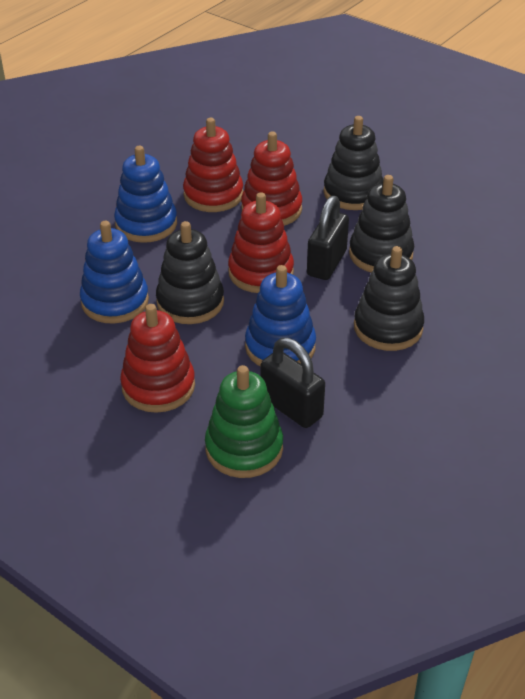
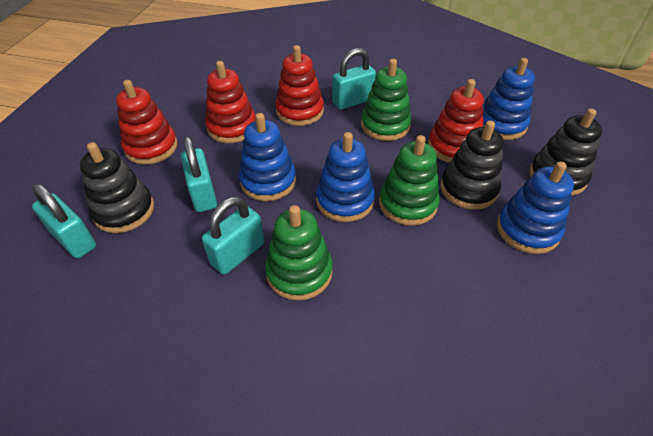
black padlock: [261,338,325,428] [307,196,349,280] = 2 -> none = 0
black stacking toy: [156,221,224,324] [323,116,383,210] [349,175,414,272] [354,246,424,351] = 4 -> [80,142,154,233] [440,121,504,210] [529,108,602,196] = 3
blue stacking toy: [80,221,149,324] [114,146,177,243] [245,265,316,367] = 3 -> [239,113,296,201] [316,132,375,222] [482,58,535,140] [497,161,574,254] = 4
green stacking toy: [205,365,283,478] = 1 -> [265,205,333,301] [361,59,412,141] [379,135,440,226] = 3
turquoise padlock: none = 0 -> [32,183,96,258] [181,136,217,212] [202,196,264,275] [332,48,376,110] = 4

